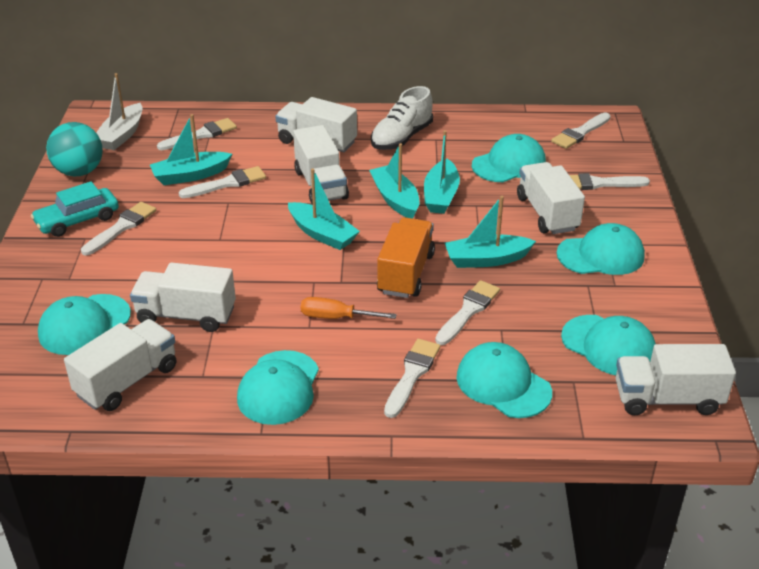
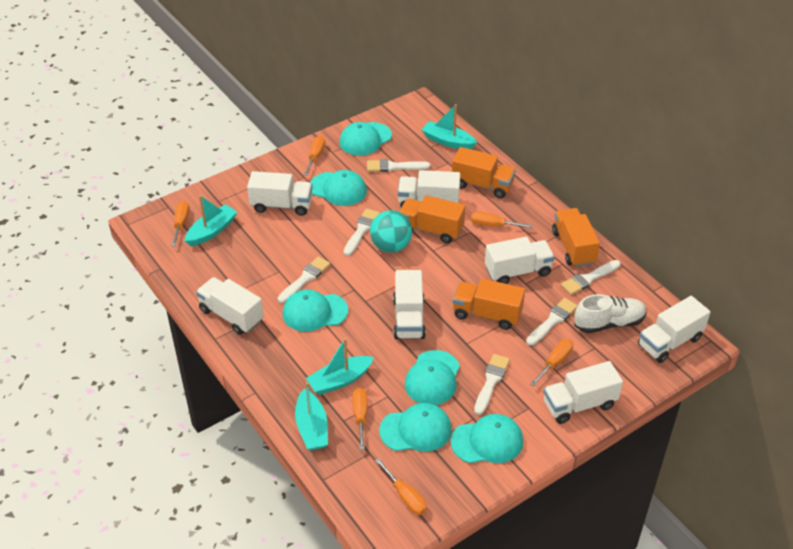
orange screwdriver: [301,297,397,319] = 1 -> [171,201,190,246] [304,136,325,175] [352,388,367,450] [375,458,427,515] [471,212,533,228] [530,339,573,386] = 6
orange truck: [377,217,435,298] = 1 -> [399,195,465,243] [452,147,516,198] [453,279,525,330] [552,208,600,267] = 4
turquoise boat: [150,114,232,185] [288,168,360,250] [369,143,420,219] [424,130,460,214] [445,196,536,268] = 5 -> [185,195,237,246] [295,382,328,450] [306,338,374,395] [422,104,477,149] = 4
turquoise car: [31,181,119,237] = 1 -> none = 0
white boat: [96,73,142,150] = 1 -> none = 0
white brush: [81,202,156,256] [157,118,237,150] [178,166,266,198] [384,339,440,418] [435,280,500,345] [551,112,611,149] [569,173,650,190] = 7 -> [278,256,330,303] [343,208,380,256] [367,159,430,172] [474,354,510,415] [526,298,578,346] [561,260,621,295] = 6
white truck: [64,319,177,411] [130,262,236,332] [275,97,357,152] [293,125,349,205] [517,162,585,234] [616,344,736,415] = 6 -> [196,277,264,335] [247,171,313,216] [393,270,426,339] [398,170,460,208] [485,237,555,284] [543,361,623,424] [638,296,711,363] = 7

